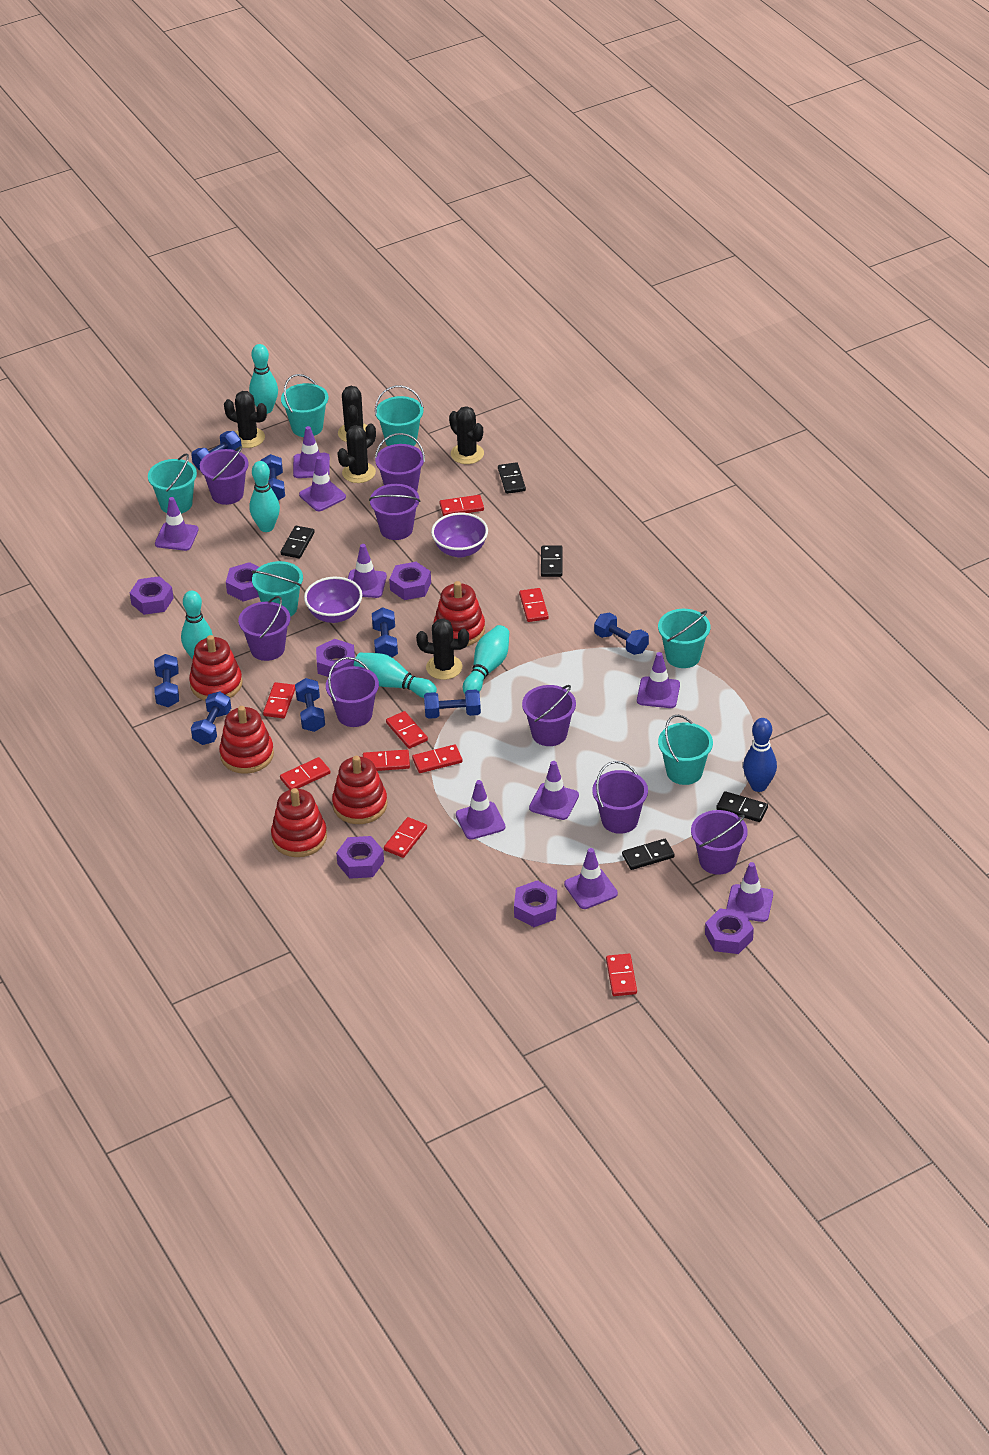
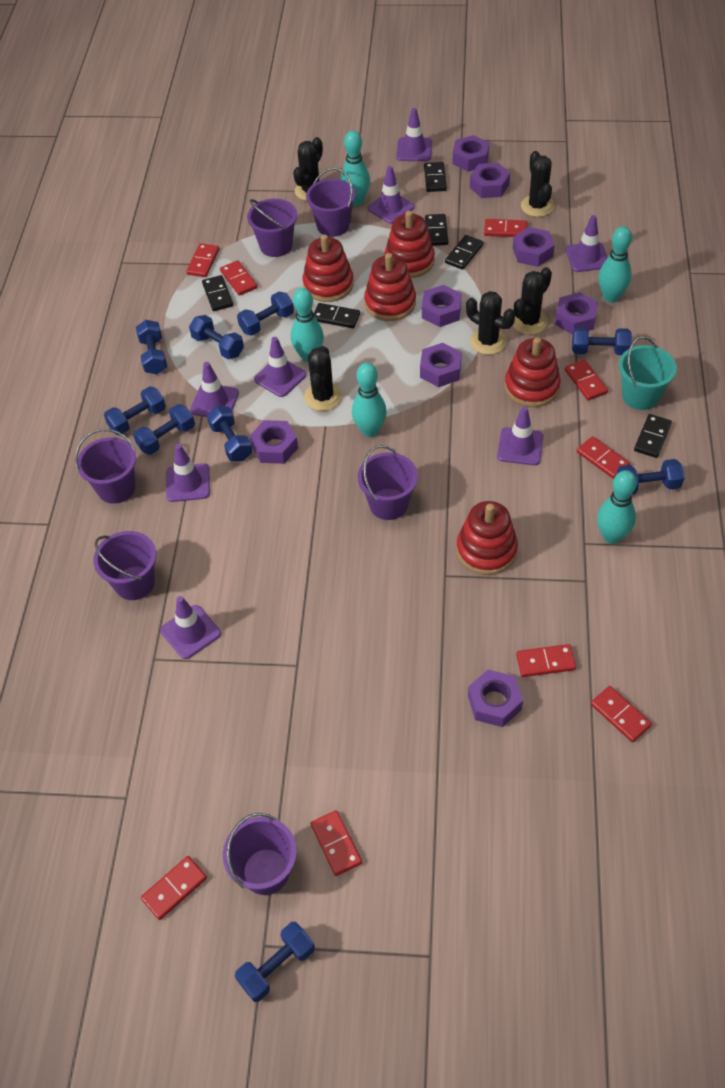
black domino: [281,526,315,558] [498,462,526,494] [541,545,563,577] [622,839,675,870] [716,791,768,822] = 5 -> [202,275,233,311] [314,303,360,328] [424,162,447,192] [425,214,449,246] [445,235,483,270] [634,414,672,458] = 6
blue bowling pin: [743,718,777,792] = 1 -> none = 0
blue dumbbell: [154,654,179,707] [191,431,242,470] [191,691,231,745] [260,454,285,500] [295,678,325,732] [372,607,398,657] [424,689,481,719] [594,613,649,655] = 8 -> [104,386,166,435] [133,404,195,455] [136,320,167,374] [189,315,244,359] [207,406,253,462] [235,922,315,1002] [237,292,294,336] [572,327,632,355] [616,459,684,495] = 9
purple bowl: [304,577,362,623] [431,513,488,558] = 2 -> none = 0
purple bucket: [200,446,248,505] [238,596,290,661] [326,657,379,727] [369,484,420,540] [375,433,425,491] [522,685,576,746] [592,761,648,834] [691,810,748,875] = 8 -> [75,429,136,504] [94,531,156,600] [223,813,297,895] [247,199,297,257] [306,168,356,237] [358,445,418,520] = 6
purple nut: [130,576,174,615] [226,562,259,602] [316,639,355,677] [336,836,384,879] [389,562,431,600] [514,880,557,927] [705,909,754,954] = 7 -> [250,420,298,464] [420,343,462,387] [422,285,462,327] [452,135,489,172] [468,670,523,727] [470,163,510,198] [513,227,555,267] [555,292,598,335] = 8
purple traffic cone: [155,497,199,551] [293,426,330,478] [299,456,346,511] [348,544,387,598] [456,780,505,840] [529,761,579,820] [564,848,618,909] [637,652,680,708] [726,862,773,922] = 9 -> [160,596,221,659] [166,444,210,502] [190,362,239,417] [254,337,306,397] [368,166,414,224] [396,108,432,161] [497,406,544,465] [565,215,608,272] = 8
turquoise bucket: [148,453,197,514] [252,561,303,617] [281,374,328,437] [375,385,424,446] [658,609,710,668] [658,715,713,785] = 6 -> [619,336,677,410] = 1

